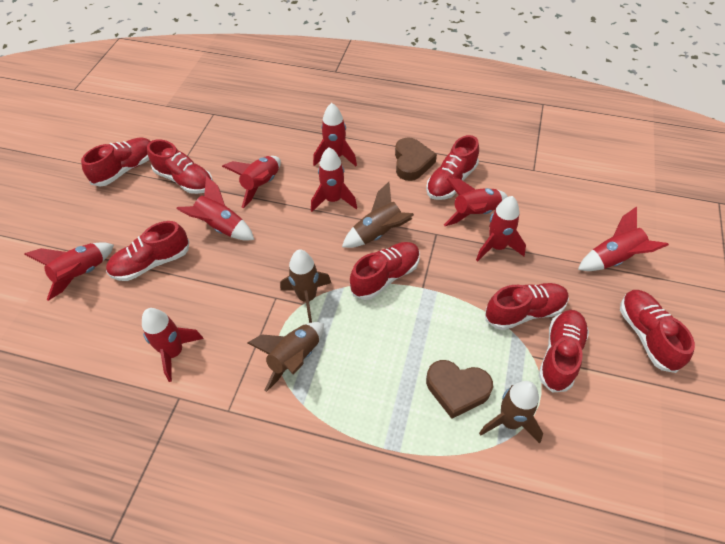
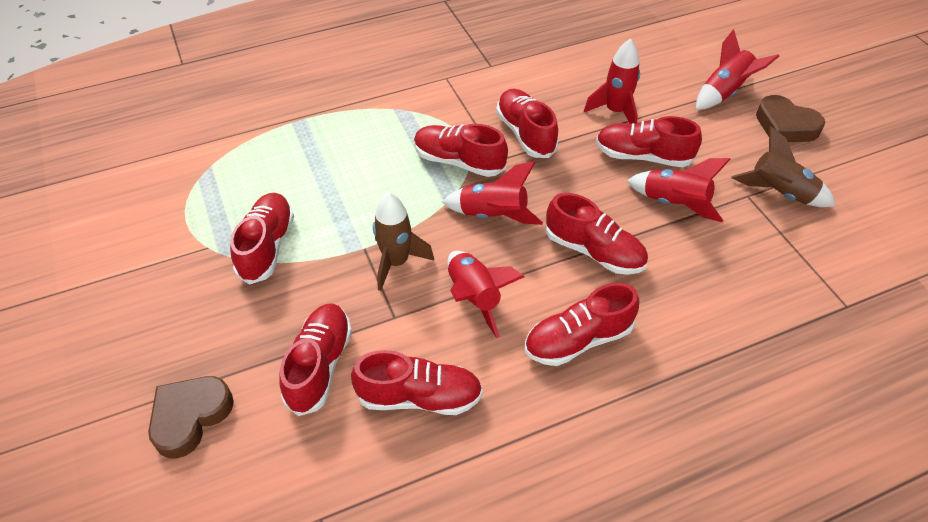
brown rocket: [247,322,324,392] [280,249,331,323] [342,182,414,248] [479,381,543,444] = 4 -> [373,192,434,291] [731,126,836,207] = 2
red rocket: [24,242,114,301] [142,308,204,382] [176,176,254,241] [222,156,281,208] [311,147,357,212] [313,103,357,166] [444,178,508,226] [476,196,526,262] [578,207,669,271] = 9 -> [442,161,543,225] [447,251,524,338] [584,39,640,124] [627,158,731,222] [696,29,780,110] = 5

